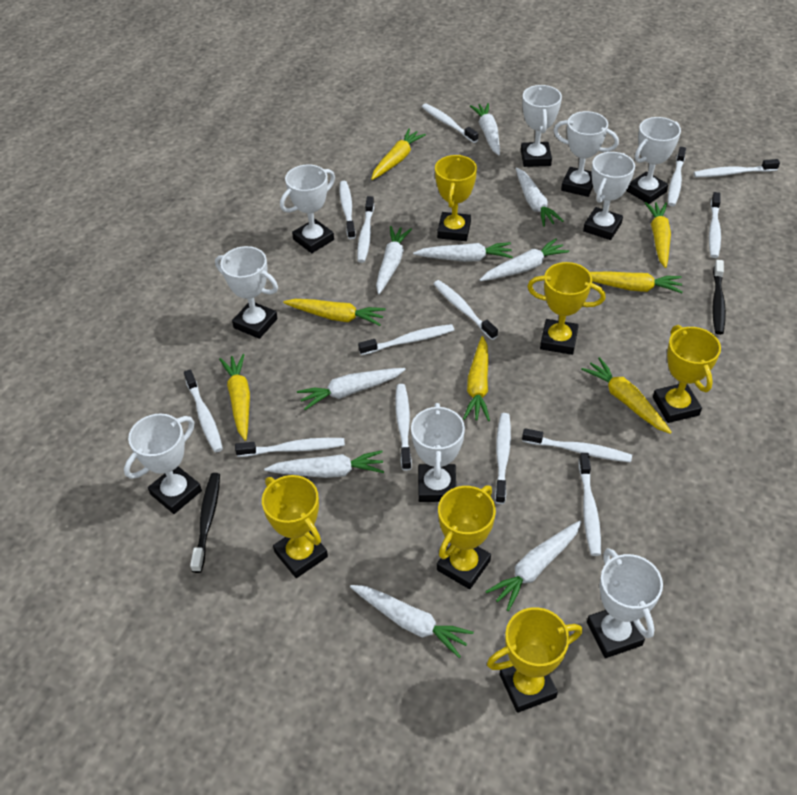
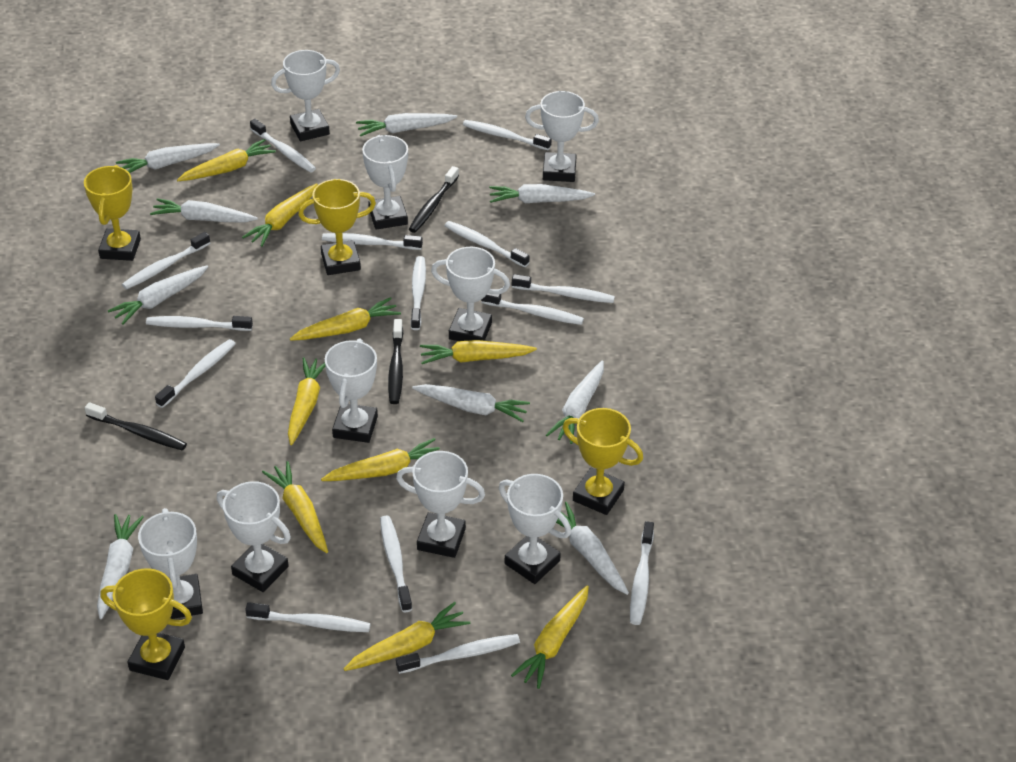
black toothbrush: [190,473,220,573] [712,260,726,335] = 2 -> [85,402,187,451] [388,319,403,404] [409,166,459,233] = 3
yellow carrot: [219,354,250,441] [283,299,386,326] [371,129,426,180] [463,336,490,421] [581,357,672,434] [590,272,683,293] [645,202,671,268] = 7 -> [177,139,276,181] [242,183,318,247] [262,461,328,553] [288,357,325,445] [290,297,401,341] [321,438,440,481] [344,602,470,671] [420,340,537,364] [511,586,589,689] = 9
yellow trophy: [262,475,328,578] [435,155,477,241] [437,485,496,589] [487,607,582,713] [527,262,605,355] [653,325,721,423] = 6 -> [84,165,141,261] [100,568,192,680] [298,179,376,275] [563,408,643,515] = 4

